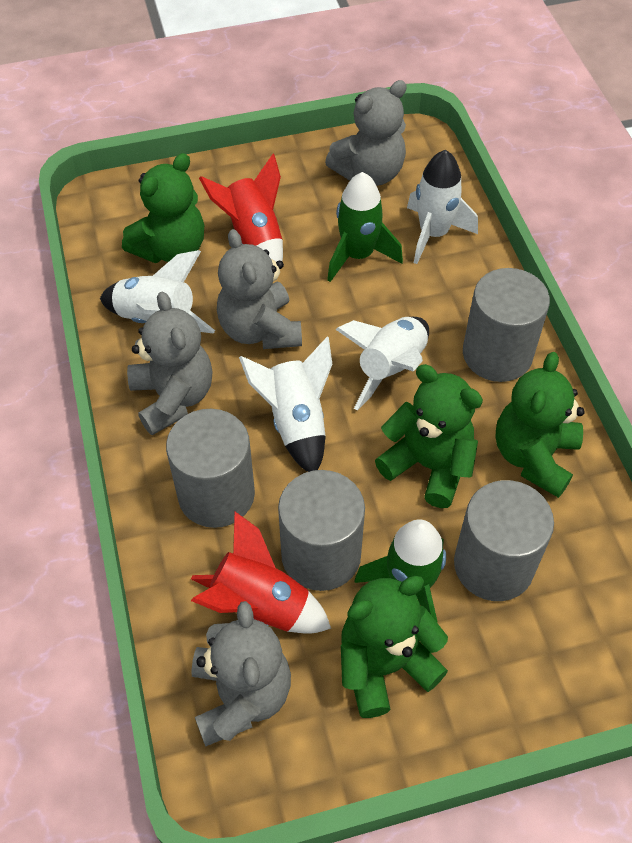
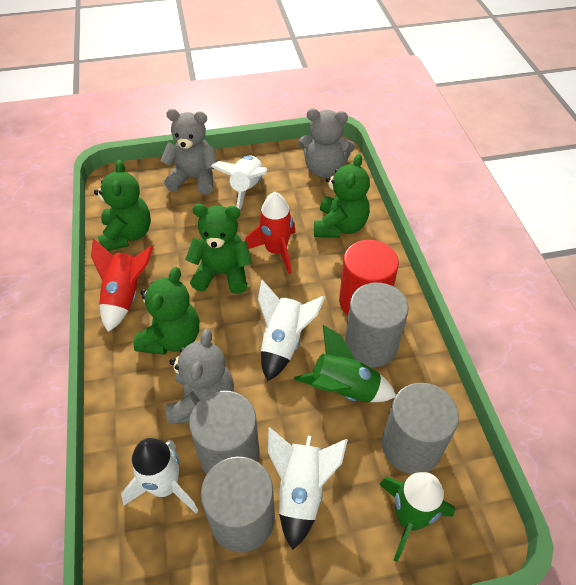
grey teddy bear: [127,291,213,435] [191,601,291,747] [217,229,302,349] [325,80,407,186] = 4 -> [161,109,217,195] [166,329,234,424] [298,109,355,178] = 3
red cylinder: none = 0 -> [339,240,399,315] = 1

